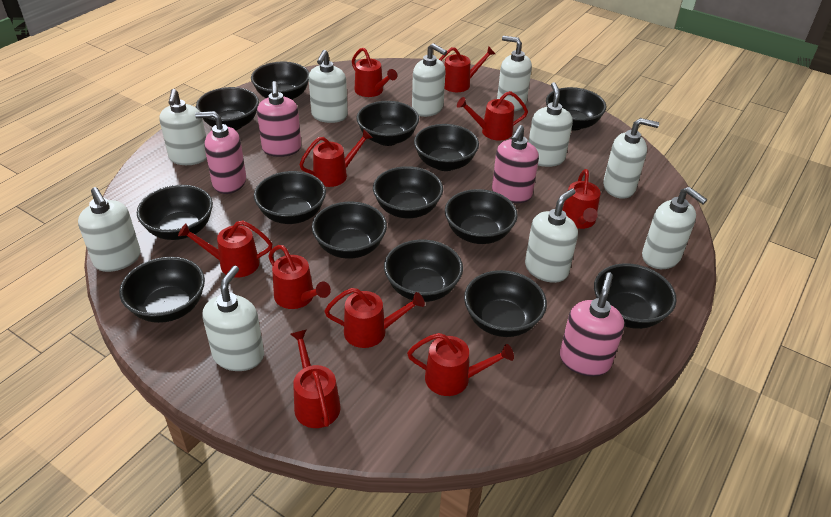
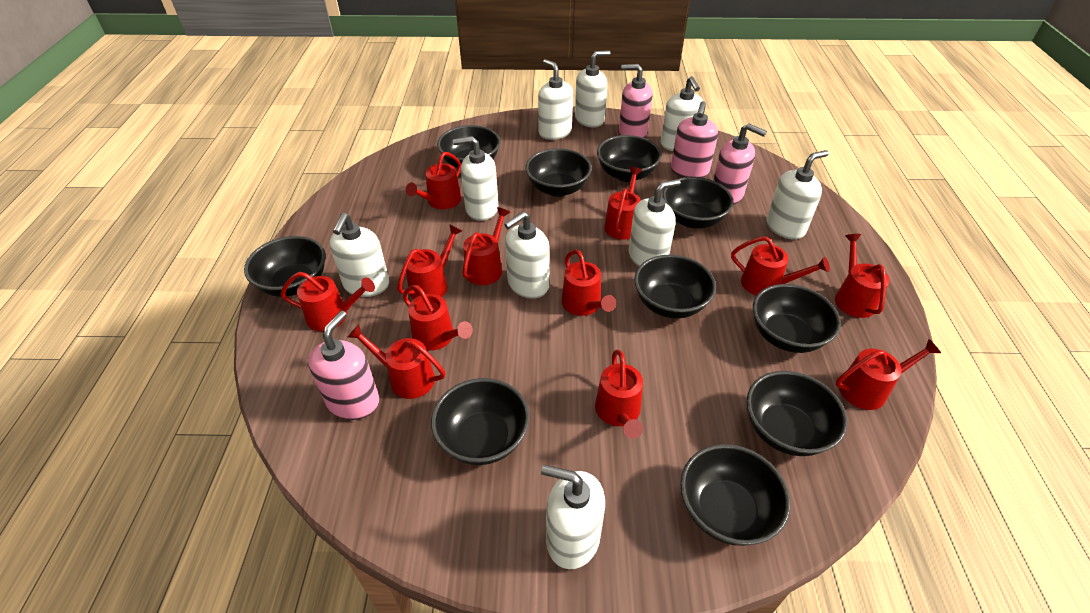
black bowl: [119,257,205,323] [137,185,213,240] [196,87,259,130] [251,62,309,100] [254,171,326,224] [312,202,387,259] [356,101,419,146] [373,166,443,218] [384,240,463,302] [414,124,479,171] [445,189,518,244] [464,270,547,337] [546,87,607,131] [594,263,677,329] = 14 -> [244,236,326,297] [431,378,530,465] [437,125,500,168] [525,148,592,197] [597,135,662,182] [634,255,716,319] [662,177,734,229] [680,444,790,546] [747,371,847,456] [753,284,841,353] = 10
red watering can: [178,220,272,278] [269,245,331,309] [290,330,341,428] [299,129,373,187] [324,288,425,348] [352,48,397,97] [407,333,514,396] [439,46,495,92] [457,91,528,140] [562,169,600,229] = 10 -> [281,272,375,331] [348,324,445,399] [397,224,462,299] [403,285,473,351] [406,152,461,209] [462,207,510,285] [561,250,616,316] [595,350,643,439] [604,167,642,239] [731,236,830,296] [835,234,890,318] [836,339,941,410] = 12
white soap dispenser: [78,187,141,272] [159,89,207,165] [202,266,264,371] [308,50,348,123] [412,43,447,117] [497,36,532,111] [525,188,578,283] [528,82,573,167] [603,118,659,199] [642,187,707,269] = 10 -> [330,213,389,297] [453,136,498,221] [504,211,550,299] [538,59,573,140] [541,465,605,569] [575,50,610,128] [629,179,681,266] [661,76,703,151] [766,150,829,240] = 9

